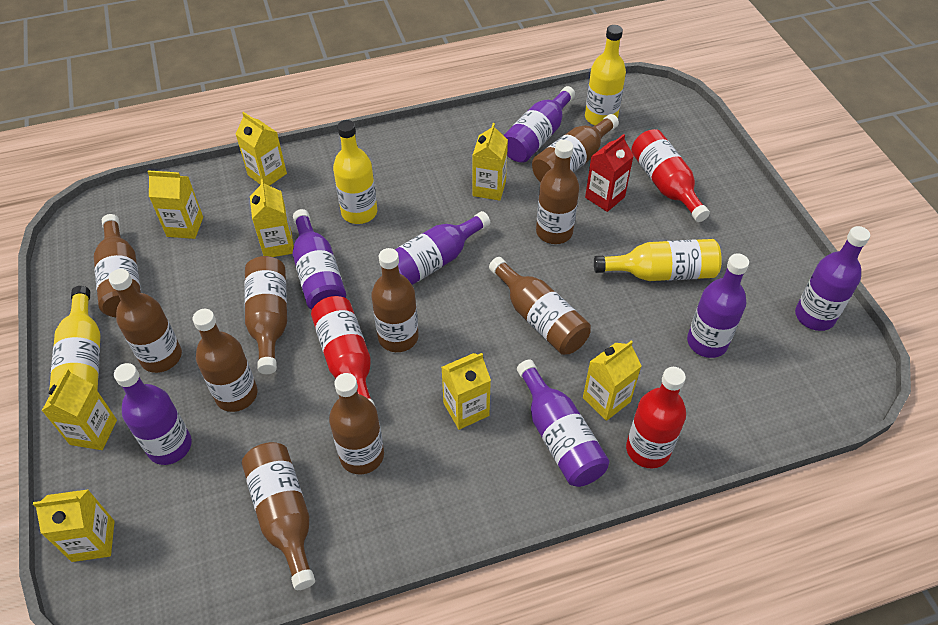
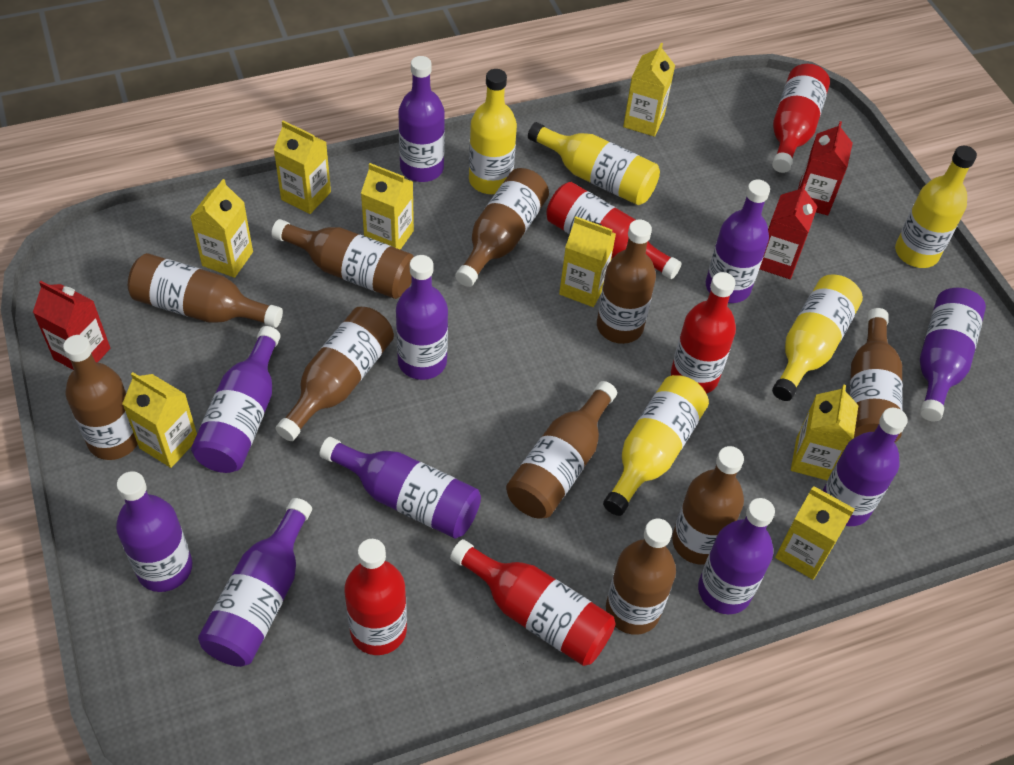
purple bottle: [114,363,192,465] [292,209,346,310] [395,211,490,285] [504,86,575,163] [517,360,609,487] [687,253,749,358] [795,226,870,331] = 7 -> [116,471,192,592] [191,326,281,473] [198,498,312,667] [319,437,481,539] [396,255,448,380] [398,56,445,182] [698,498,775,614] [706,180,770,303] [823,408,908,526] [920,288,986,422] = 10
red bottle: [311,296,375,406] [626,367,686,468] [631,129,710,222] = 3 -> [344,539,407,655] [450,539,615,666] [546,182,682,279] [671,272,736,394] [772,64,830,173] = 5
red carton: [585,134,633,212] = 1 -> [33,281,110,370] [760,184,818,279] [798,121,853,215] = 3
yellow bottle: [49,286,101,391] [333,120,377,224] [585,25,626,126] [594,239,722,281] = 4 -> [469,69,517,194] [528,122,660,205] [603,375,709,516] [772,274,863,401] [895,146,977,268] = 5

